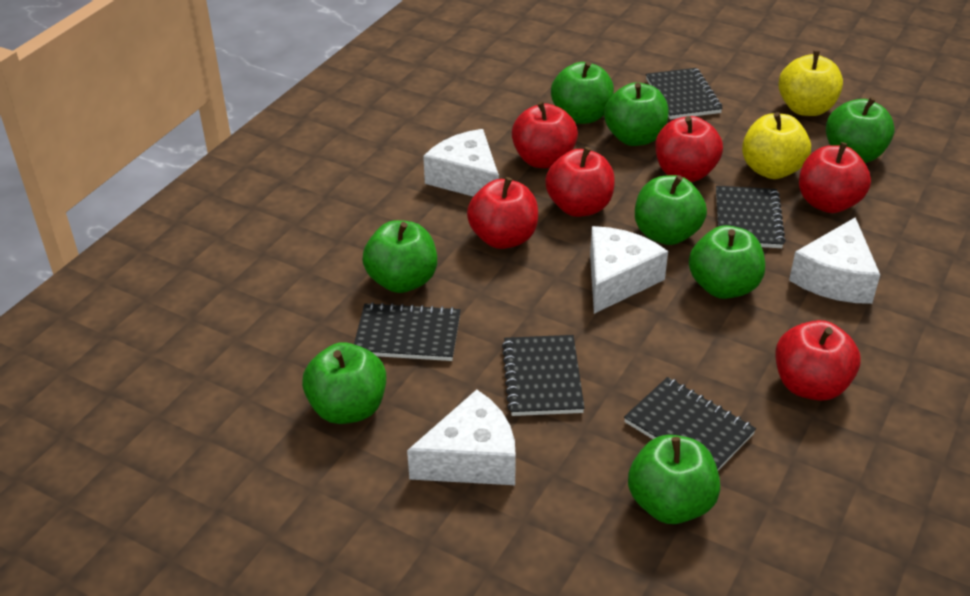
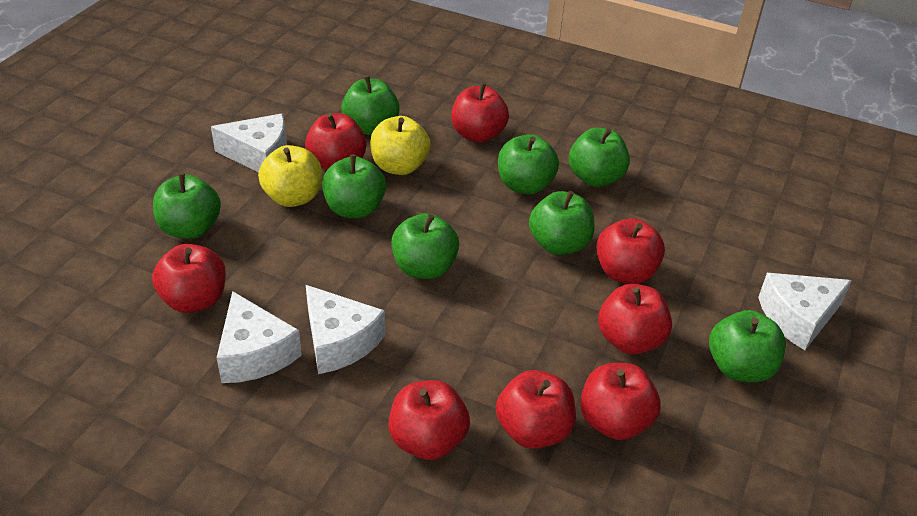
black notebook: [354,302,461,361] [502,335,585,416] [624,377,756,471] [646,68,723,119] [716,186,786,248] = 5 -> none = 0
red apple: [467,177,538,249] [512,101,578,168] [545,147,615,217] [655,116,723,182] [775,320,861,401] [799,142,871,213] = 6 -> [152,244,226,313] [305,113,366,170] [388,380,470,460] [451,83,509,143] [496,370,576,449] [580,363,661,440] [596,218,665,284] [598,284,672,354] = 8

